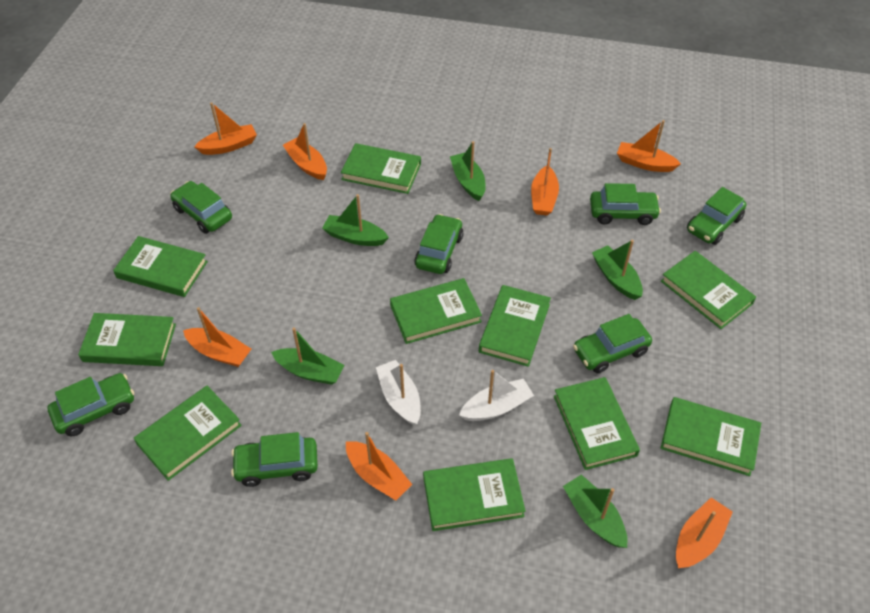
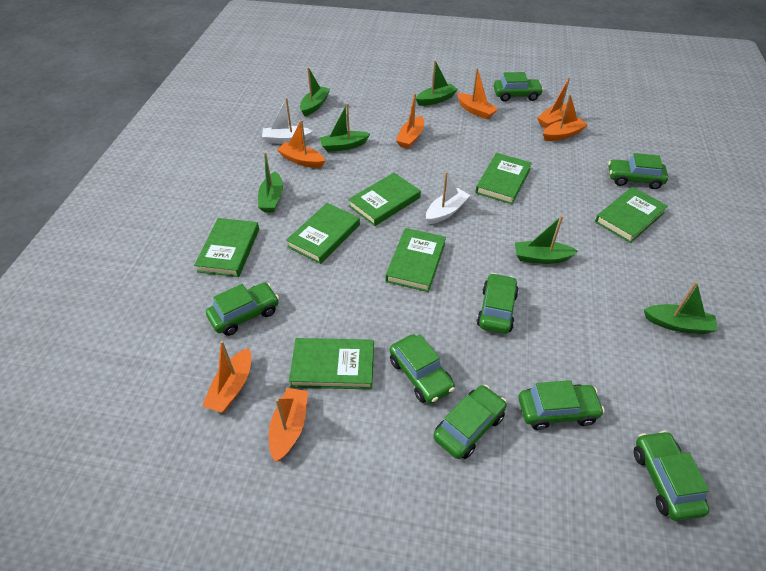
green boat: [271,327,345,385] [322,194,389,246] [450,141,486,201] [563,474,628,548] [592,240,643,300] = 5 -> [258,152,283,212] [300,67,330,116] [319,103,370,152] [416,60,458,106] [515,215,578,264] [644,281,718,334] = 6
green book: [78,313,176,366] [113,236,208,297] [134,386,242,481] [341,143,421,194] [390,278,482,344] [423,458,526,531] [479,285,551,367] [554,377,640,470] [661,251,756,329] [661,397,761,476] = 10 -> [194,218,259,277] [286,203,360,264] [289,338,374,390] [348,173,421,226] [385,228,446,292] [475,153,532,204] [595,187,668,243] = 7
green car: [48,373,134,437] [170,181,232,234] [231,432,318,487] [414,214,463,274] [573,314,652,373] [590,183,661,225] [687,187,746,245] = 7 -> [206,282,279,336] [390,334,455,404] [433,385,507,459] [477,273,519,334] [494,72,544,102] [518,380,605,430] [608,153,668,189] [634,430,710,521] = 8

